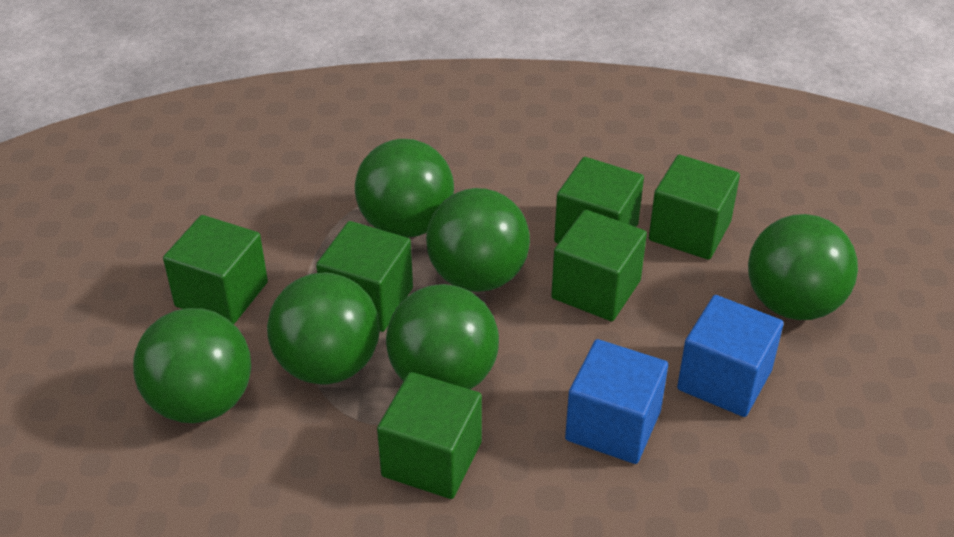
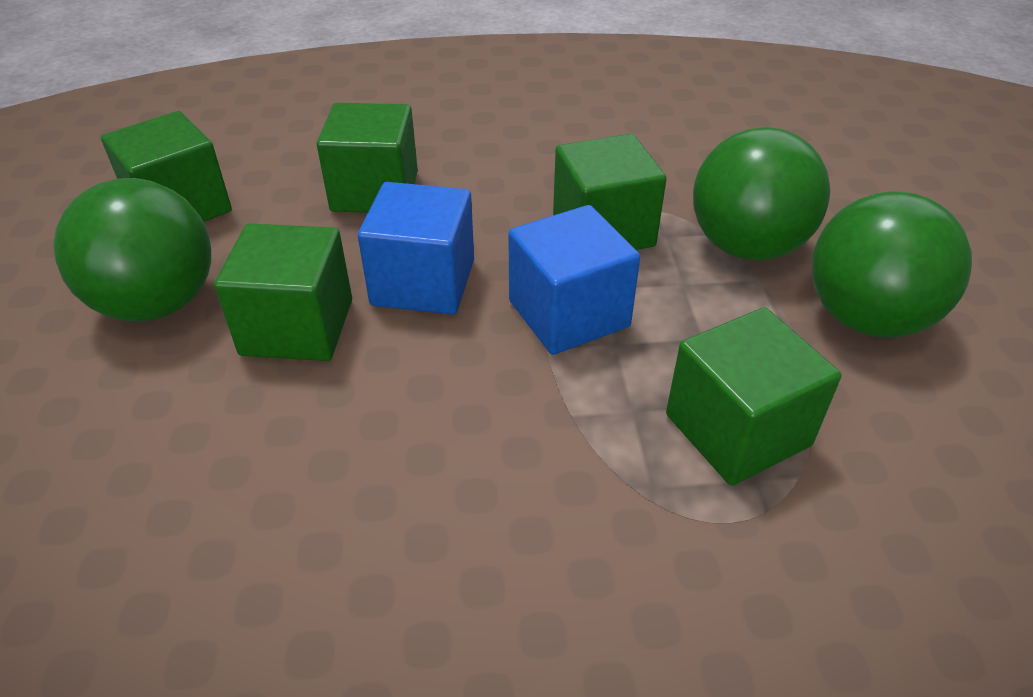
green ball: [133,308,251,423] [267,272,380,385] [355,139,454,238] [386,284,499,389] [426,188,530,292] [748,214,858,320] = 6 -> [53,178,211,322] [693,127,830,261] [812,191,972,338] = 3
green cube: [163,215,268,324] [316,221,413,332] [377,372,482,499] [551,209,647,321] [554,157,644,243] [649,155,740,260] = 6 -> [101,111,232,222] [214,223,352,361] [317,103,418,213] [553,134,667,250] [666,307,841,486] = 5

